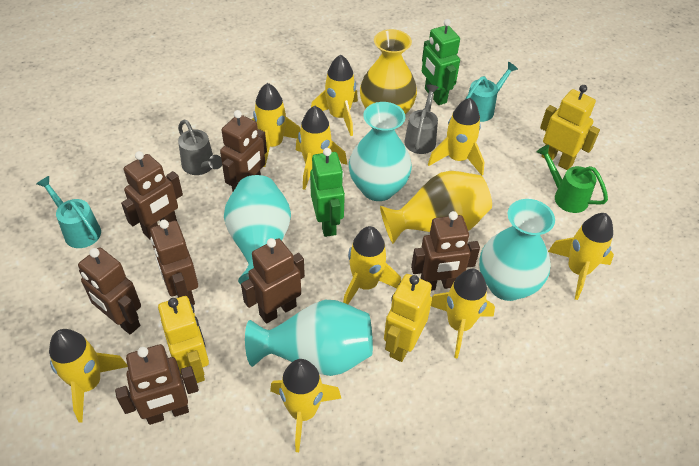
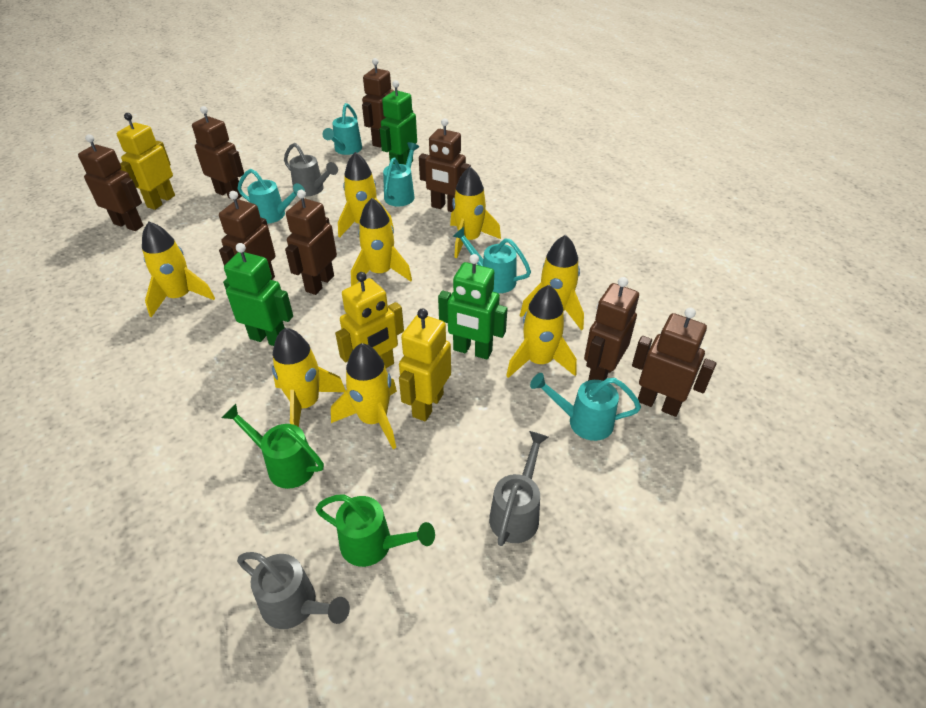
brown robot: [78,248,141,334] [115,344,199,425] [121,151,183,240] [150,220,198,305] [220,110,267,192] [241,238,305,324] [411,211,480,291] = 7 -> [78,134,143,231] [192,106,244,200] [219,191,276,280] [285,190,337,295] [362,58,394,148] [419,118,471,212] [584,277,639,381] [632,308,716,417] = 8
green robot: [310,148,345,237] [422,19,460,105] = 2 -> [223,243,293,346] [380,80,417,165] [438,254,508,360] = 3
green watering can: [537,145,608,213] = 1 -> [222,404,324,489] [316,494,435,567] = 2
grey watering can: [178,120,222,175] [404,84,439,154] = 2 -> [237,552,350,629] [284,143,338,197] [489,431,548,546] = 3
turquoise vase: [224,175,291,284] [245,300,373,376] [349,102,412,201] [479,199,555,301] = 4 -> none = 0
turquoise watering can: [36,176,101,248] [466,62,518,122] = 2 -> [237,169,305,224] [323,103,362,155] [383,142,419,206] [452,227,531,293] [530,373,641,441] = 5
yellow rocket: [49,329,128,423] [251,83,300,167] [270,359,342,452] [296,106,347,190] [311,55,358,136] [343,226,401,304] [428,98,485,175] [431,269,495,359] [548,213,614,300] = 9 -> [142,221,215,317] [272,328,346,427] [331,343,397,449] [338,152,394,238] [351,198,412,286] [450,167,501,258] [506,285,577,378] [520,235,584,330] = 8
yellow vase: [360,29,417,114] [380,171,492,244] = 2 -> none = 0

